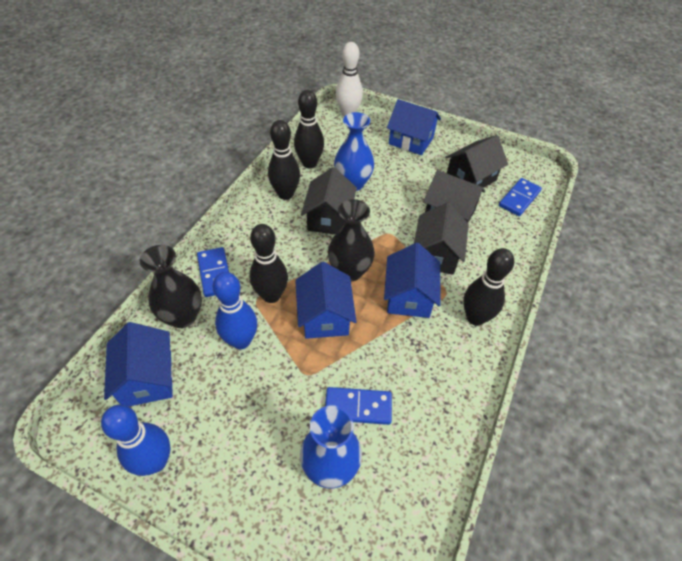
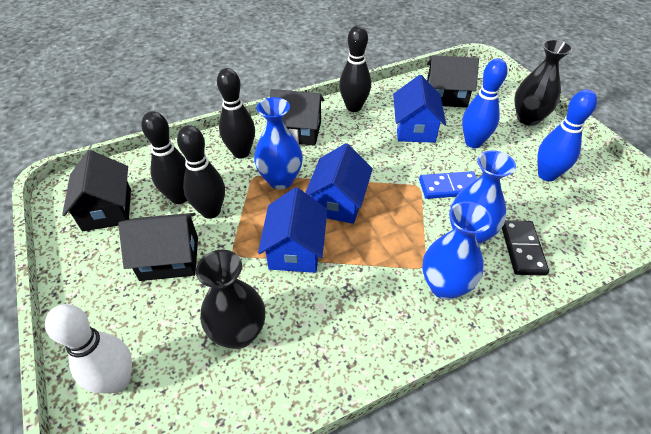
black domino: none = 0 -> [502,220,549,276] = 1
blue domino: [197,247,229,297] [325,387,392,425] [499,178,542,216] = 3 -> [419,171,477,199] = 1
blue house: [104,322,173,407] [295,262,356,339] [384,243,441,318] [387,99,441,155] = 4 -> [258,187,328,273] [305,143,373,224] [393,75,446,143] = 3
blue vase: [300,405,362,488] [334,112,374,191] = 2 -> [254,97,303,189] [422,201,492,300] [449,150,516,245] = 3

